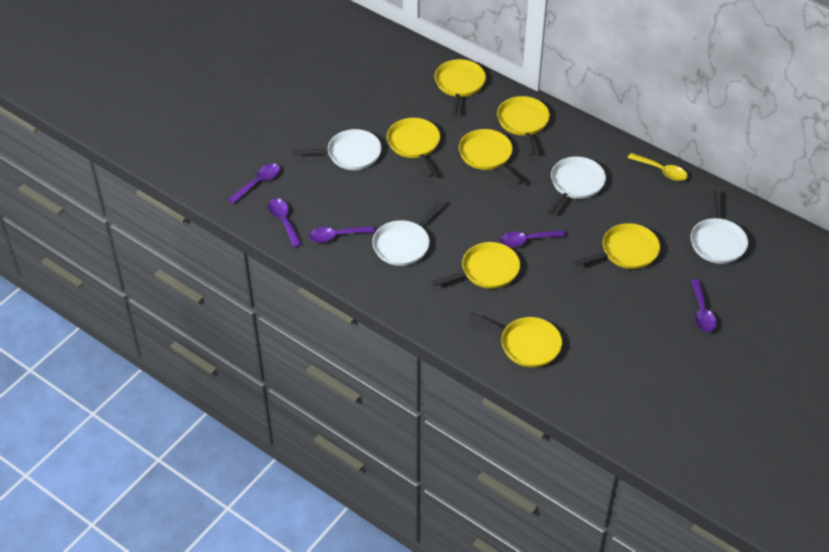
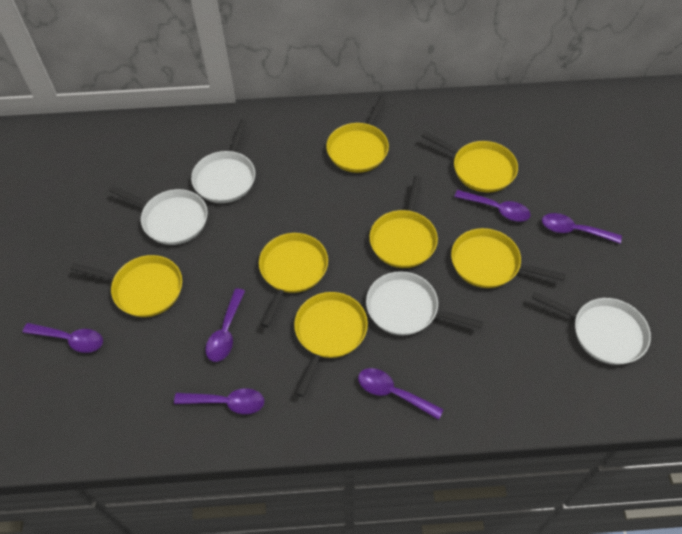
purple spoon: [228,164,280,204] [268,198,302,248] [309,226,375,243] [500,230,565,247] [691,279,717,332] = 5 -> [23,323,103,353] [174,388,264,414] [206,288,245,362] [358,368,444,420] [454,190,531,222] [542,213,622,243] = 6
yellow spoon: [628,153,688,181] = 1 -> none = 0

